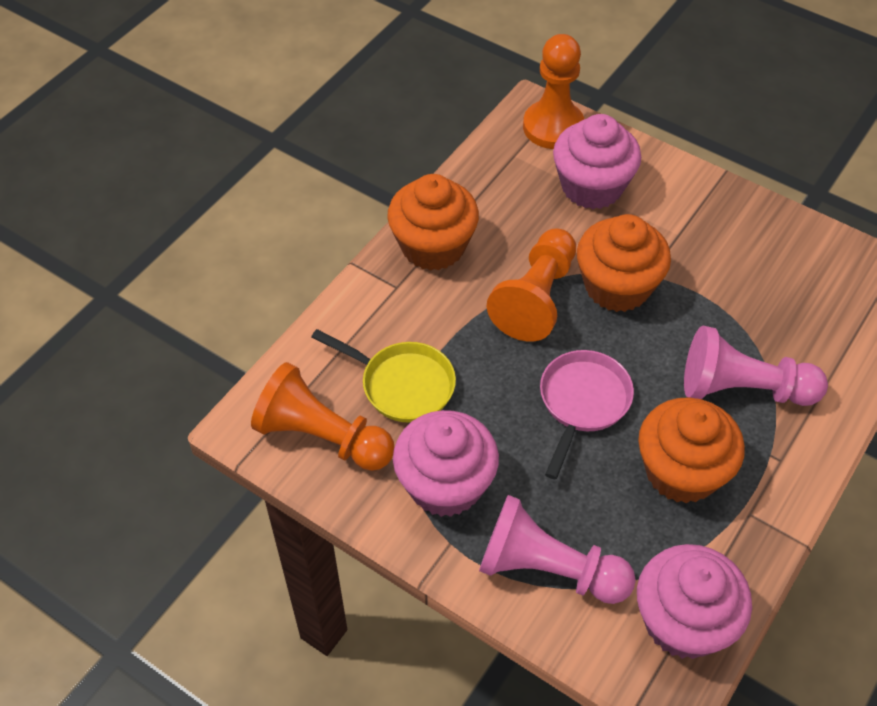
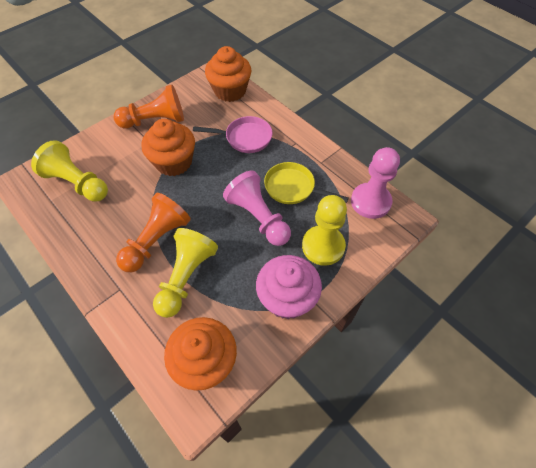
orange pawn: [251,362,394,471] [487,229,576,342] [523,34,584,149] = 3 -> [114,85,184,129] [116,193,191,272] = 2
pink cupcake: [393,410,499,517] [553,114,641,209] [637,544,752,659] = 3 -> [256,255,322,319] = 1
yellow pawn: none = 0 -> [31,140,108,202] [153,228,218,318] [302,195,347,266] = 3

